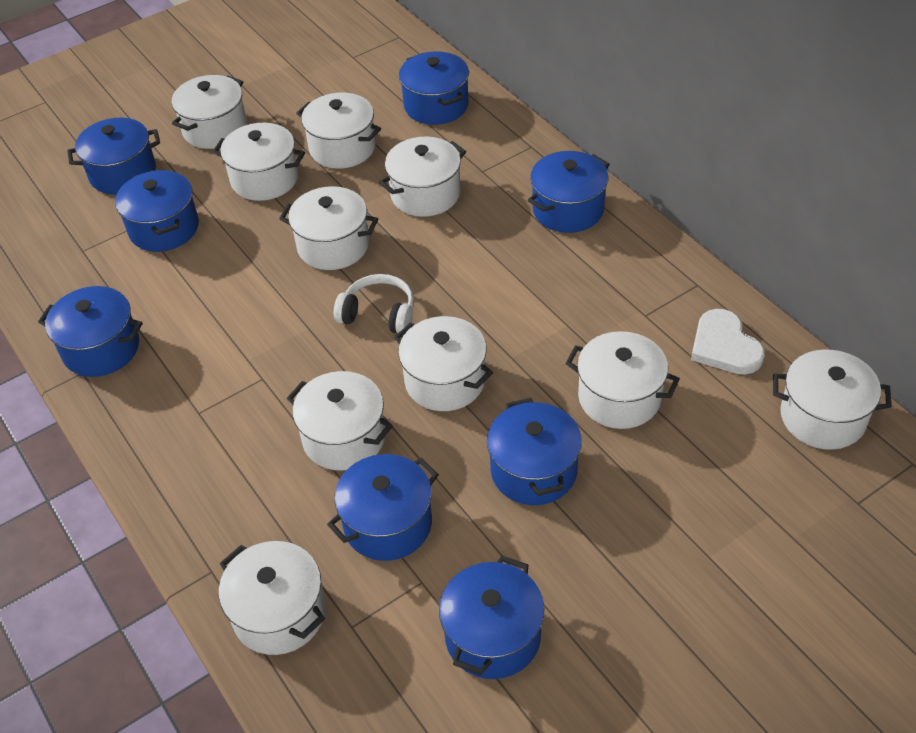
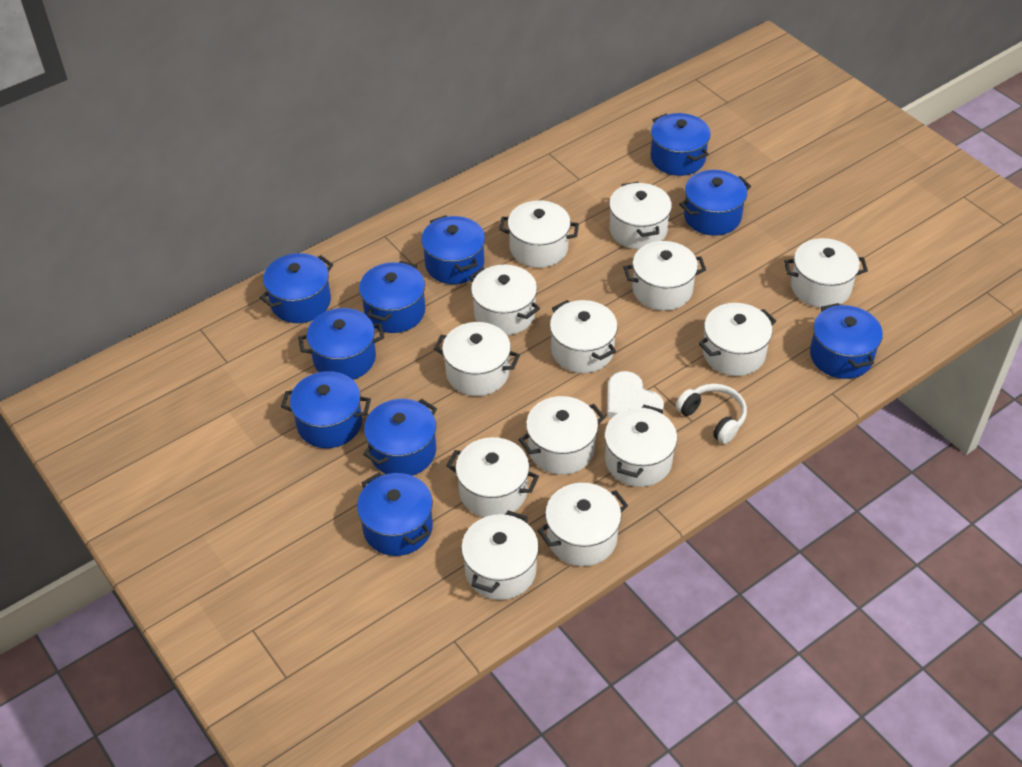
blue pot: [38,286,143,377] [67,118,160,195] [115,170,199,252] [327,454,439,561] [399,51,469,125] [439,556,544,679] [487,398,582,505] [528,151,610,233] = 8 -> [260,253,333,323] [281,371,371,448] [298,308,384,380] [357,473,433,556] [359,261,425,333] [363,399,437,476] [421,215,485,284] [650,113,711,176] [679,170,751,236] [810,303,883,379] = 10
white pot: [172,75,247,149] [213,123,305,201] [219,541,325,655] [279,186,378,270] [287,371,393,471] [296,93,381,169] [379,137,466,217] [394,316,493,411] [565,331,680,429] [773,349,892,450] = 10 -> [434,322,520,396] [447,437,539,517] [461,510,539,600] [469,265,540,335] [499,201,579,268] [518,396,605,475] [538,483,628,566] [550,300,618,373] [604,405,677,487] [609,182,672,249] [623,241,706,311] [698,303,776,376] [784,238,868,308] = 13

